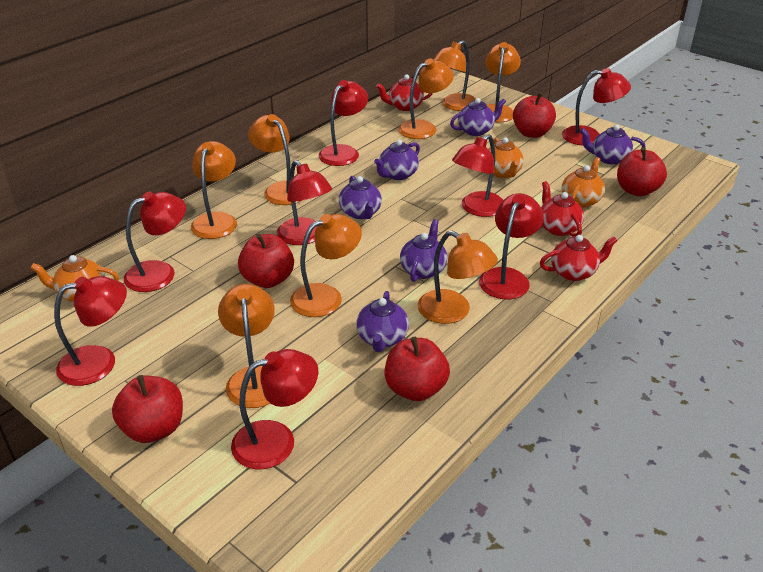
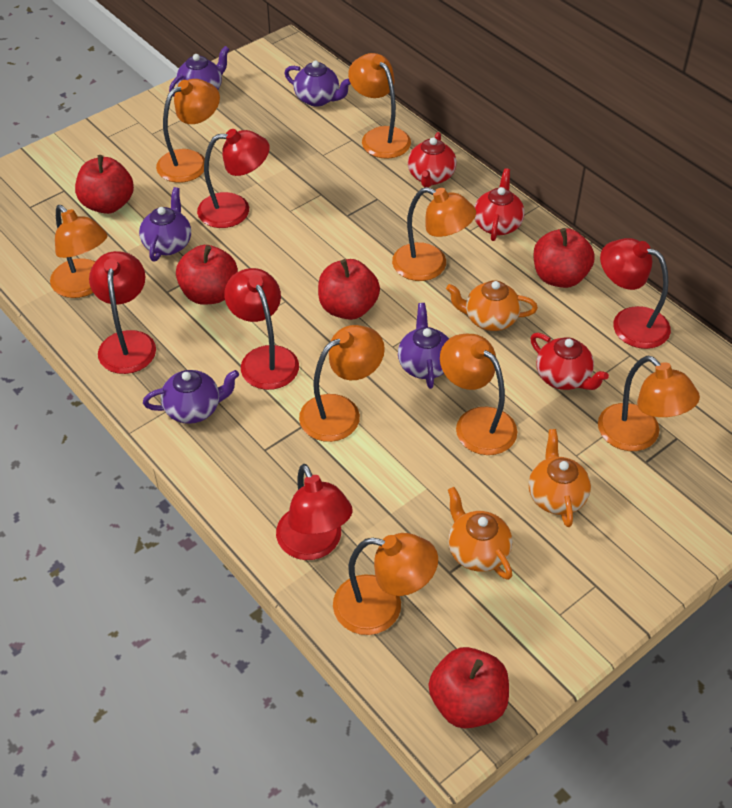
purple teapot: [339,176,382,219] [356,291,409,352] [374,139,420,180] [400,219,447,282] [450,98,506,136] [580,125,646,165] = 6 -> [139,187,191,262] [143,370,239,424] [169,46,229,96] [284,60,351,107] [398,303,449,389] = 5
red lamp: [54,276,127,386] [124,192,186,292] [231,349,318,469] [277,160,332,245] [319,80,368,166] [452,134,503,217] [479,193,544,299] [562,68,631,146] = 8 -> [89,251,156,374] [197,129,270,228] [224,268,299,390] [276,464,353,560] [600,238,671,349] = 5

